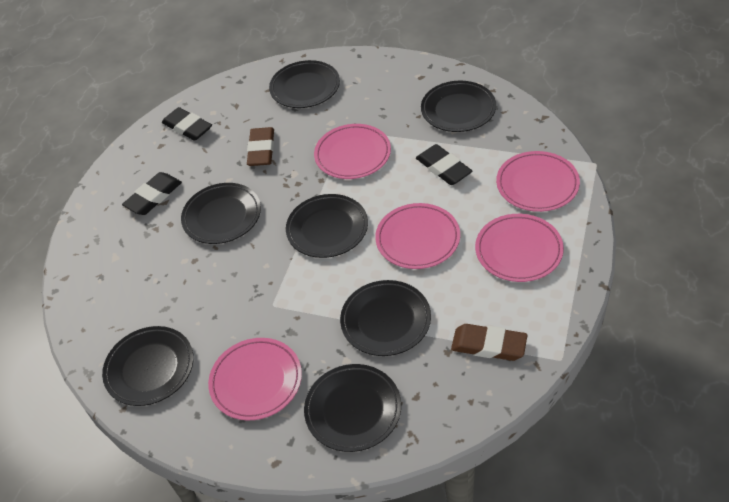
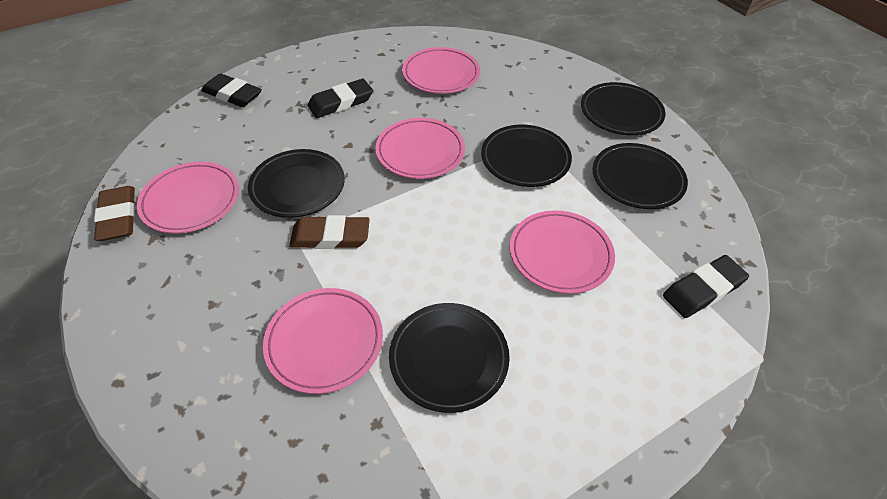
black plate: [102,326,194,406] [181,183,261,244] [269,60,340,108] [286,194,368,258] [304,364,401,452] [340,280,431,356] [421,81,496,132] = 7 -> [248,149,345,218] [389,303,510,413] [481,125,572,187] [581,82,666,135] [593,143,688,209] = 5

